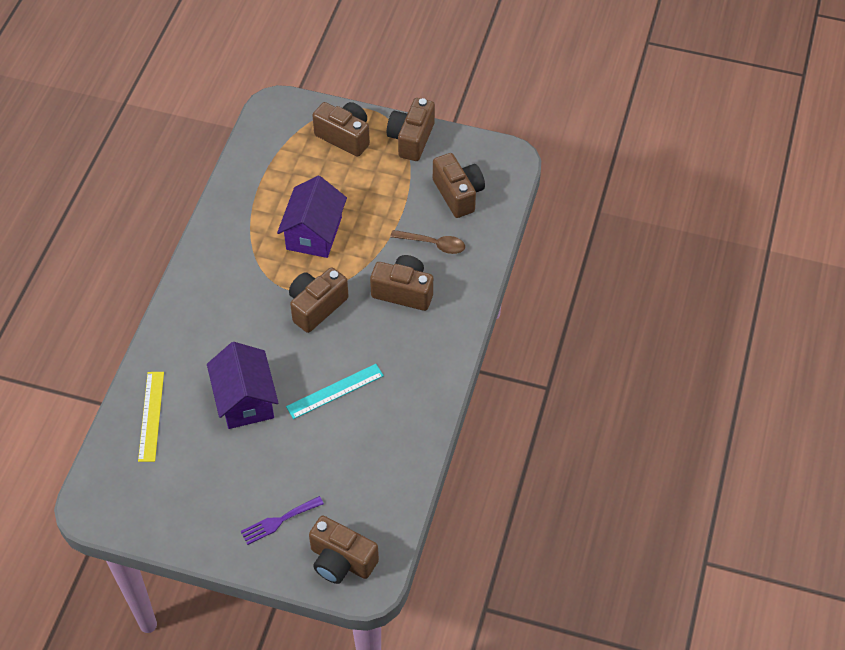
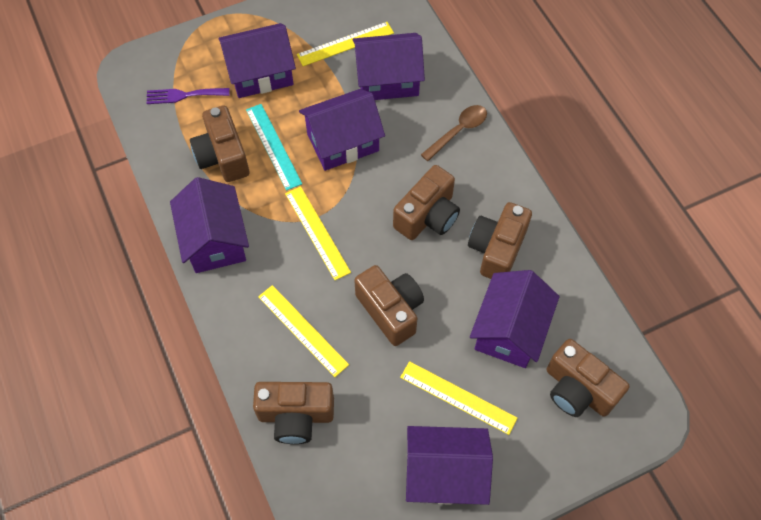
purple house: [207,342,278,429] [277,176,347,258] = 2 -> [170,177,249,273] [219,23,296,98] [299,89,385,171] [352,33,425,100] [406,426,493,505] [470,270,559,368] = 6
yellow ruler: [138,372,164,462] = 1 -> [258,285,349,377] [285,186,351,280] [297,22,394,66] [400,361,517,435] = 4

